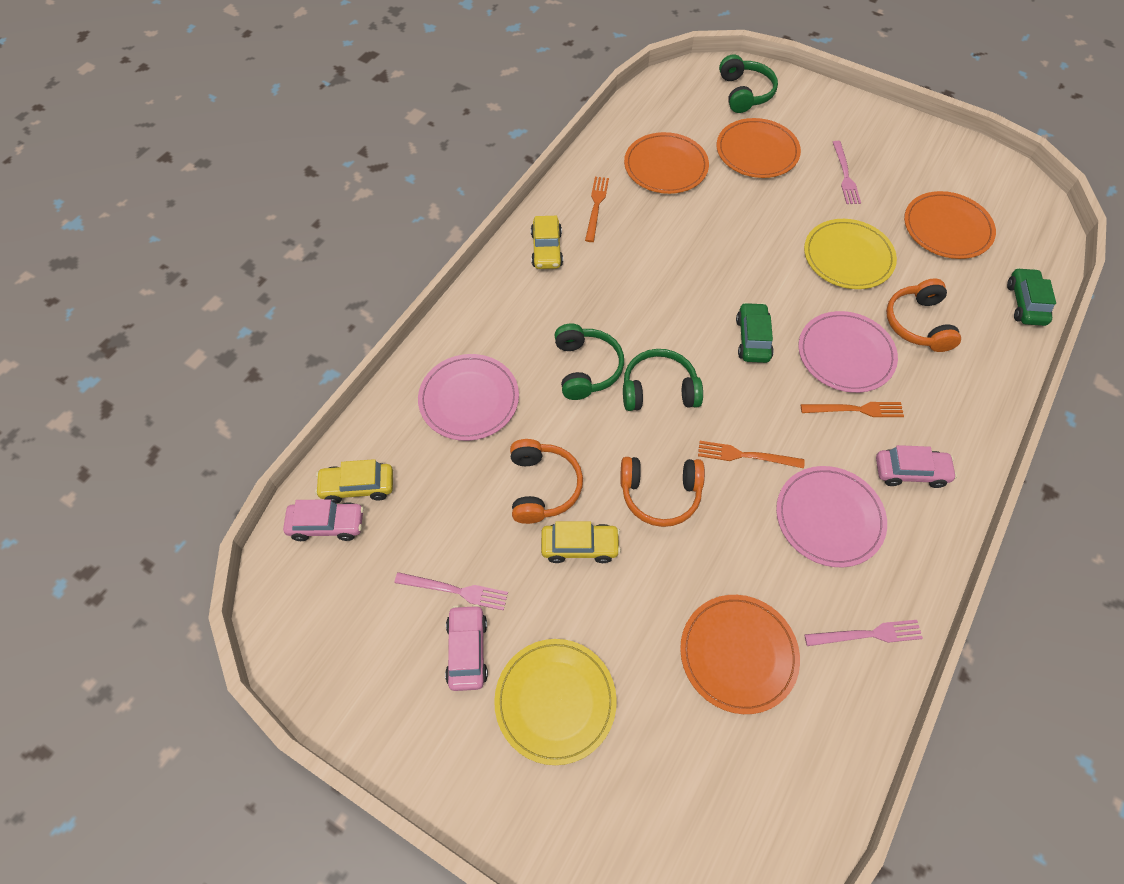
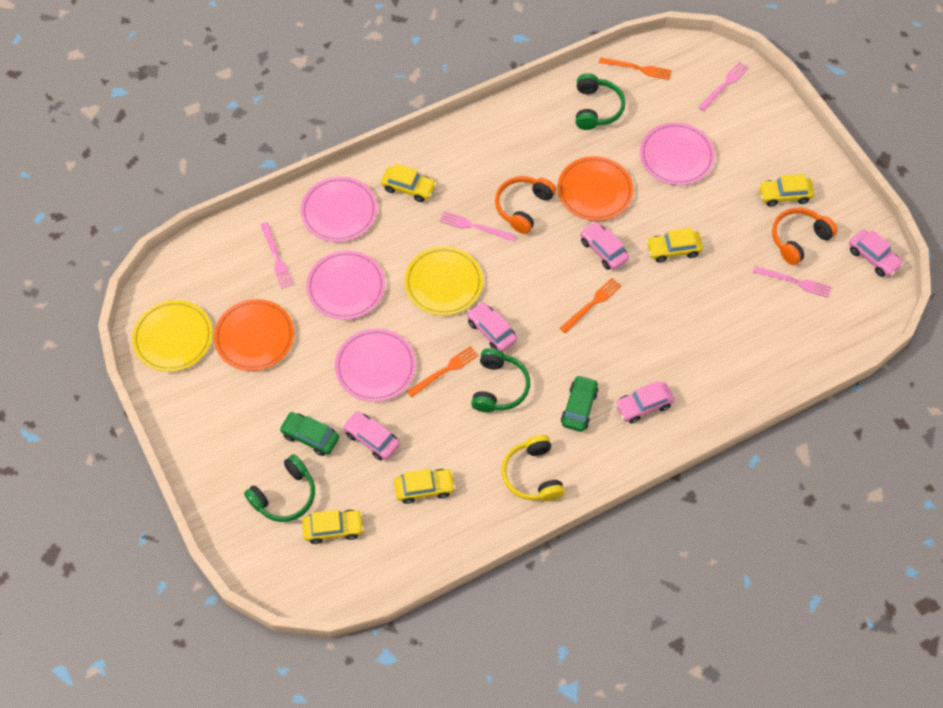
orange headphones: [510,439,583,524] [620,457,705,527] [886,278,961,352] = 3 -> [495,176,556,234] [772,208,837,265] = 2
orange plate: [624,132,709,194] [680,595,800,714] [717,118,801,178] [904,191,996,259] = 4 -> [214,299,294,371] [557,156,633,221] = 2
pink car: [283,499,364,541] [445,604,488,691] [876,445,957,488] = 3 -> [343,411,400,460] [467,302,517,352] [580,221,629,270] [615,381,675,423] [849,230,904,277] = 5
pink fork: [394,572,508,611] [804,620,923,646] [833,141,861,204] = 3 -> [261,222,294,289] [439,211,515,242] [698,61,749,111] [753,266,832,298] = 4
pink plate: [418,354,519,441] [776,466,887,567] [798,311,898,393] = 3 -> [301,176,377,242] [306,250,385,320] [335,328,416,402] [640,122,715,185] = 4
yellow car: [315,459,393,504] [531,216,563,269] [541,521,621,563] = 3 -> [302,510,364,544] [381,164,437,202] [394,469,455,504] [646,228,703,262] [759,174,814,207] = 5
yellow headphones: none = 0 -> [502,435,565,501] = 1

